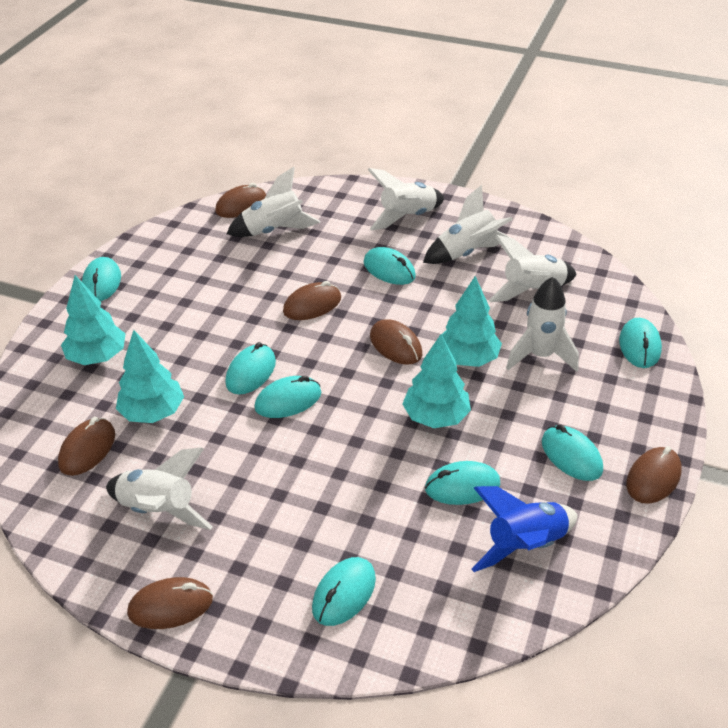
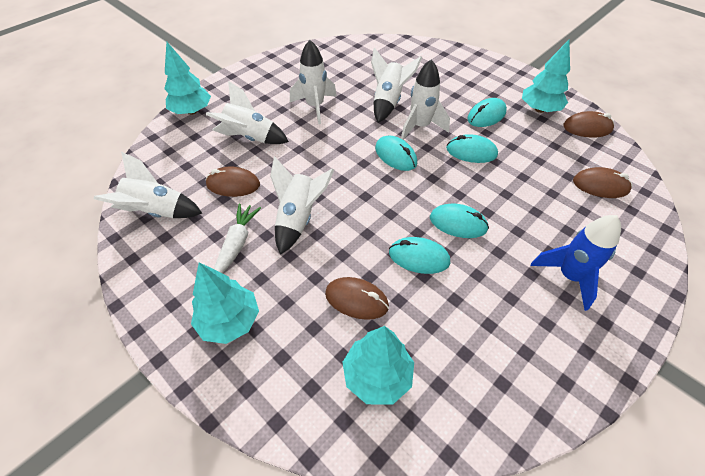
brown mouse: [58,417,115,476] [127,577,213,629] [215,183,266,218] [283,281,341,320] [370,319,422,365] [626,446,682,504] = 6 -> [206,167,260,197] [325,277,389,320] [563,111,614,138] [573,167,632,198] = 4
turquoise mouse: [82,257,121,301] [225,342,276,394] [254,376,321,418] [312,557,376,626] [364,247,416,285] [425,461,500,505] [542,424,603,481] [619,318,662,368] = 8 -> [375,136,417,171] [389,237,450,274] [430,203,489,238] [446,134,498,163] [467,98,507,127] = 5
white carrot: none = 0 -> [214,204,261,273] = 1

